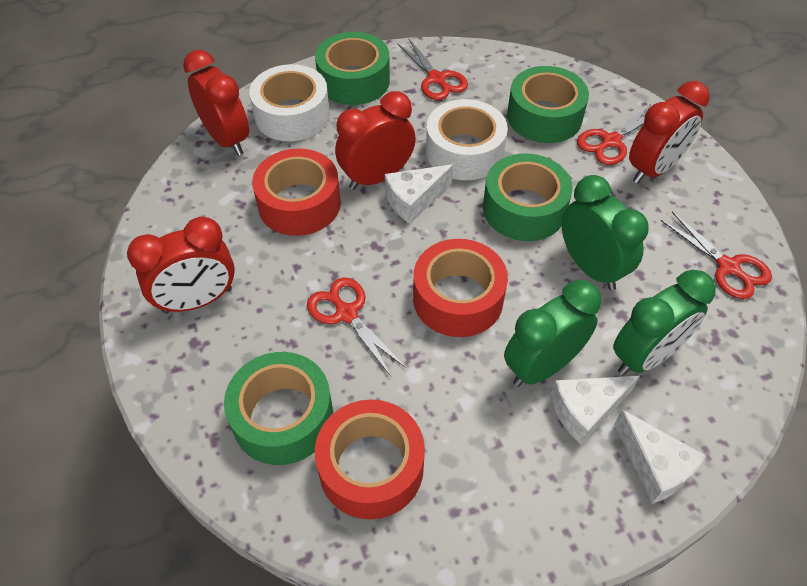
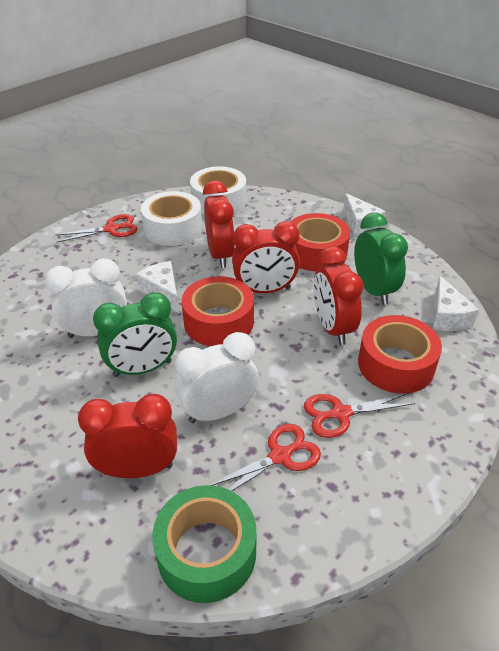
green clock: [504,280,601,387] [562,175,649,290] [613,270,716,375] = 3 -> [93,292,177,377] [354,212,408,305] = 2
green tape: [224,352,333,465] [315,32,390,105] [483,153,573,241] [507,66,589,143] = 4 -> [152,485,257,603] = 1
red scissors: [307,277,406,376] [397,39,468,100] [577,104,651,165] [661,212,772,299] = 4 -> [55,214,138,242] [210,424,321,491] [304,393,416,438] = 3
white clock: none = 0 -> [45,258,127,338] [175,332,259,423] = 2

